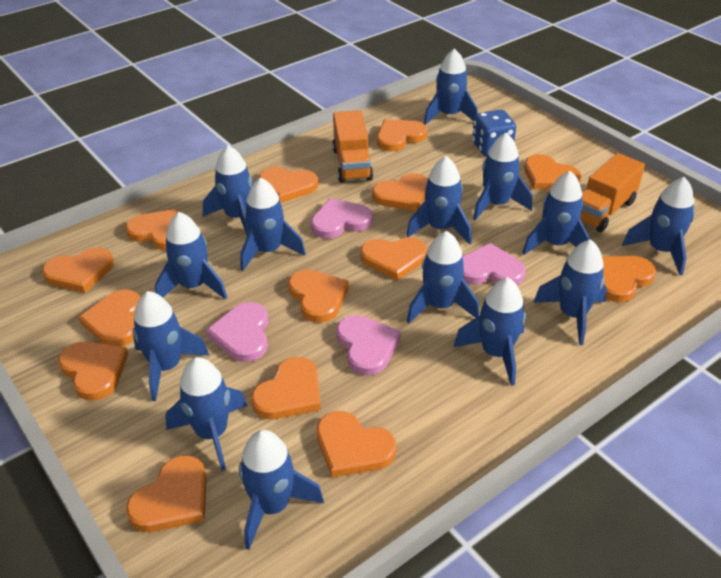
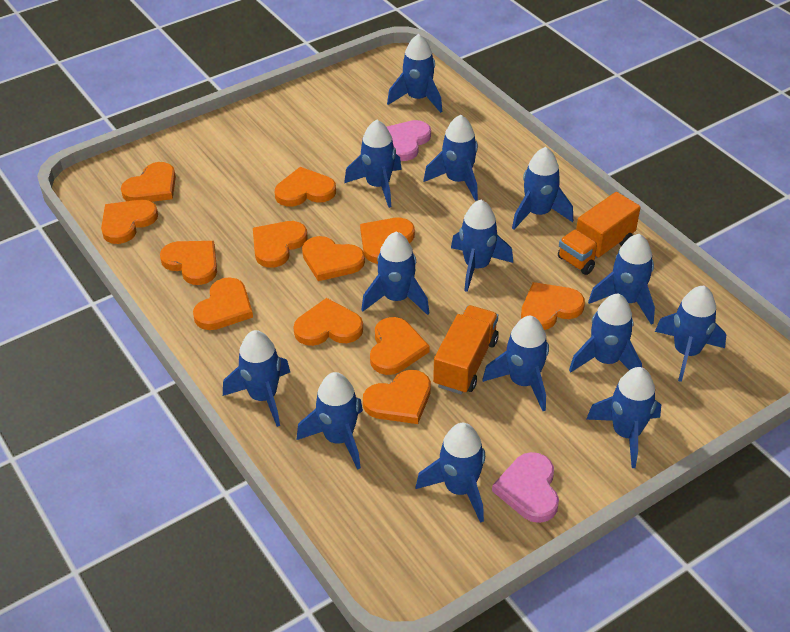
blue dice: [472,110,516,156] = 1 -> none = 0
orange heart: [42,247,114,293] [58,342,128,401] [78,290,140,346] [126,209,178,251] [126,455,207,532] [251,357,321,419] [259,167,318,203] [288,270,349,323] [317,411,396,478] [360,237,427,281] [372,173,428,211] [377,119,427,151] [524,154,581,189] [602,256,656,302] = 14 -> [101,200,158,244] [121,162,176,202] [160,241,217,285] [193,277,253,330] [253,221,307,268] [275,167,336,207] [293,298,363,346] [302,236,365,281] [360,218,415,264] [363,370,431,424] [370,317,430,375] [521,282,585,330] = 12
pink heart: [206,302,269,362] [311,198,373,239] [336,315,401,376] [463,243,526,285] = 4 -> [387,120,431,161] [492,452,559,523] = 2

